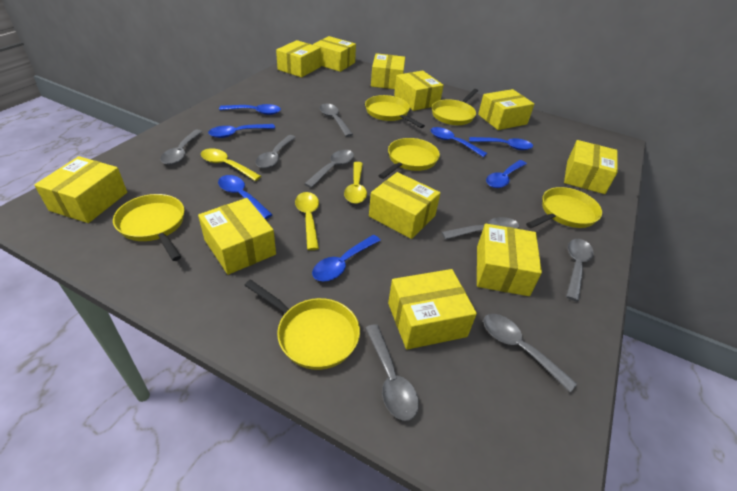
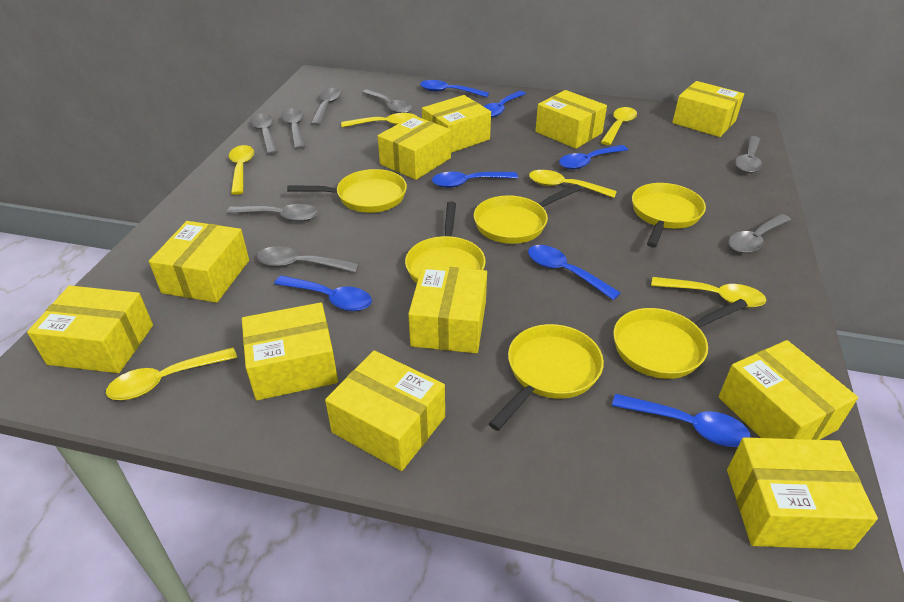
yellow spoon: [201,148,261,181] [295,192,319,250] [344,162,367,204] = 3 -> [106,347,237,400] [229,145,254,195] [341,113,417,127] [529,170,617,198] [601,107,637,145] [651,277,766,308] = 6

